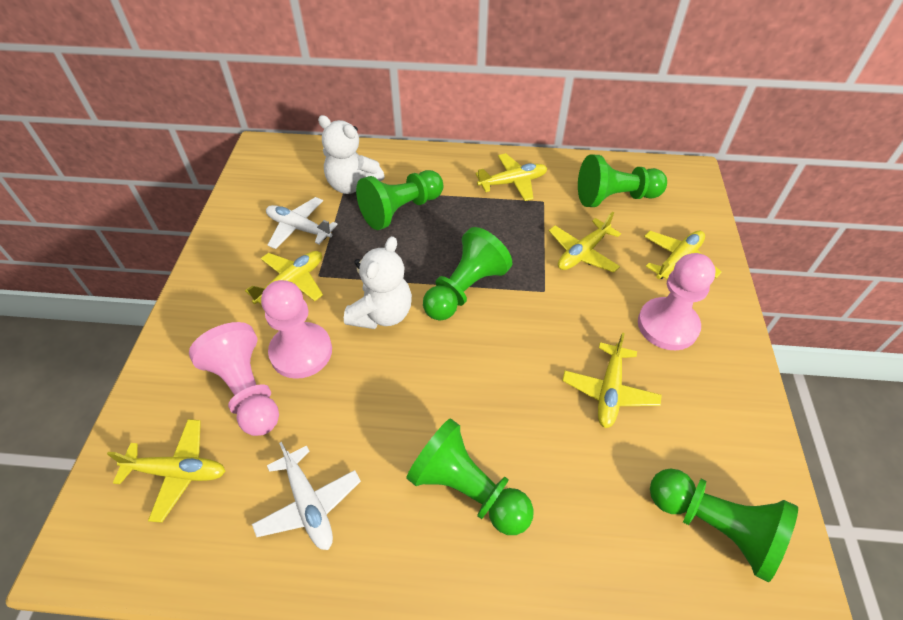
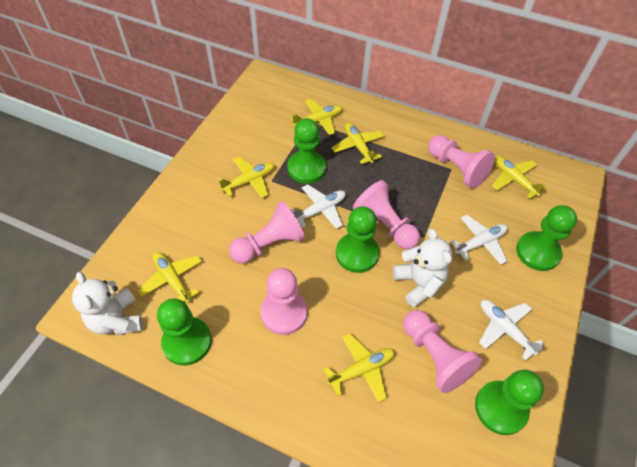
pink pawn: [189,322,279,436] [261,280,332,379] [638,253,716,350] = 3 -> [229,201,305,264] [261,268,307,335] [353,180,420,249] [403,310,482,393] [428,135,495,188] = 5
white plane: [252,442,361,550] [266,197,338,249] = 2 -> [291,184,346,229] [450,215,508,265] [479,300,545,361] = 3

